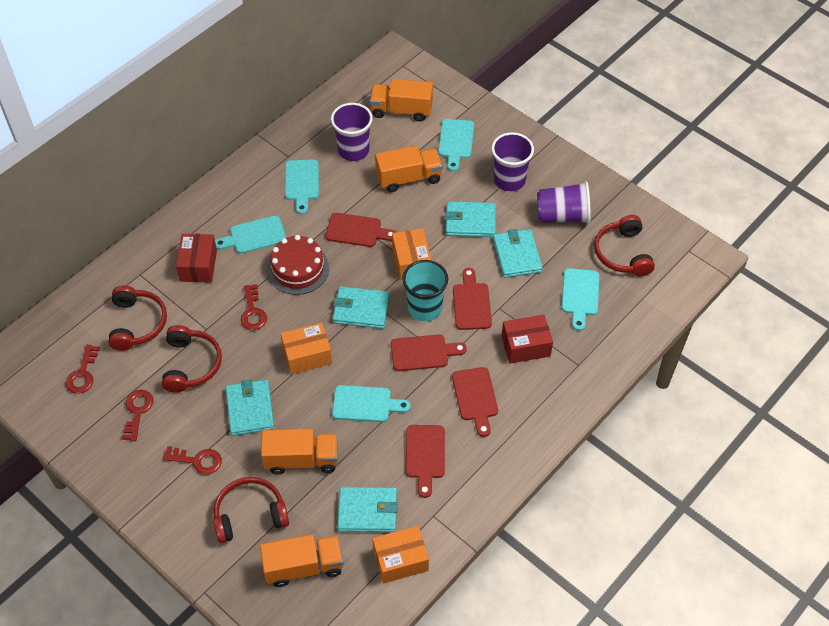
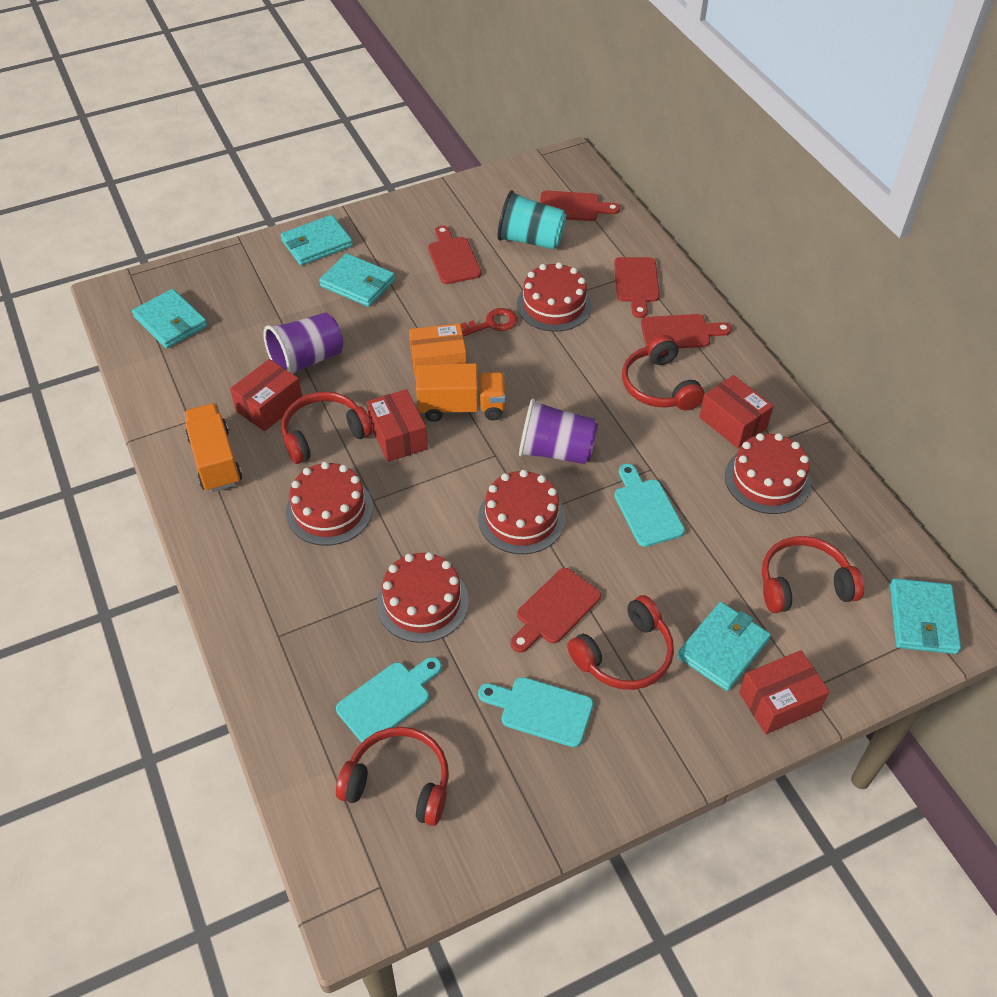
orange box: [280,322,332,374] [372,526,429,583] [392,228,432,280] = 3 -> [409,323,467,380] = 1
orange truck: [260,534,344,587] [261,429,338,475] [370,79,433,122] [375,146,443,192] = 4 -> [183,403,242,492] [416,363,506,422] = 2
purple cup: [331,103,373,161] [491,132,534,191] [537,181,591,224] = 3 -> [263,313,343,374] [519,399,598,464] = 2
red box: [176,234,217,283] [502,315,553,364] = 2 -> [230,359,302,431] [367,389,428,462] [699,375,773,449] [739,650,830,734] = 4
red cake: [267,235,329,295] = 1 -> [286,462,373,546] [377,552,469,643] [478,470,565,554] [517,262,592,332] [725,433,811,514] = 5
red headphones: [108,285,167,351] [162,325,222,393] [213,477,289,543] [594,215,655,276] = 4 -> [281,392,373,464] [336,727,449,826] [567,595,674,690] [622,335,705,410] [762,536,864,613] = 5
red key: [66,345,100,394] [122,390,154,441] [163,446,222,475] [241,284,267,330] = 4 -> [461,308,517,337] = 1
turquoise cutting board: [215,216,286,254] [285,159,319,214] [332,385,411,422] [438,119,474,171] [562,268,600,331] = 5 -> [336,657,442,742] [478,677,593,747] [614,464,685,547] = 3

